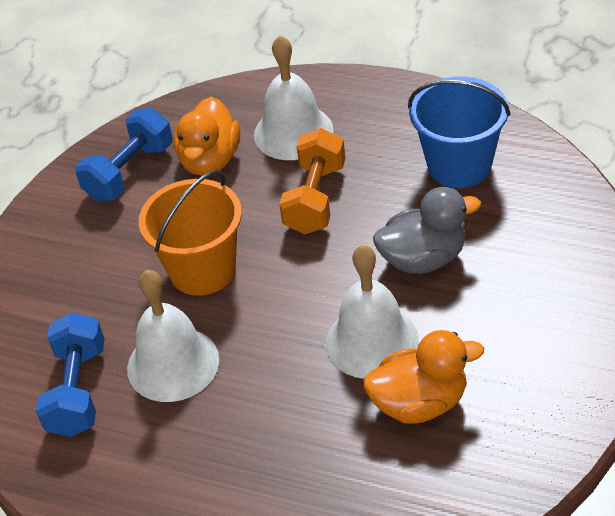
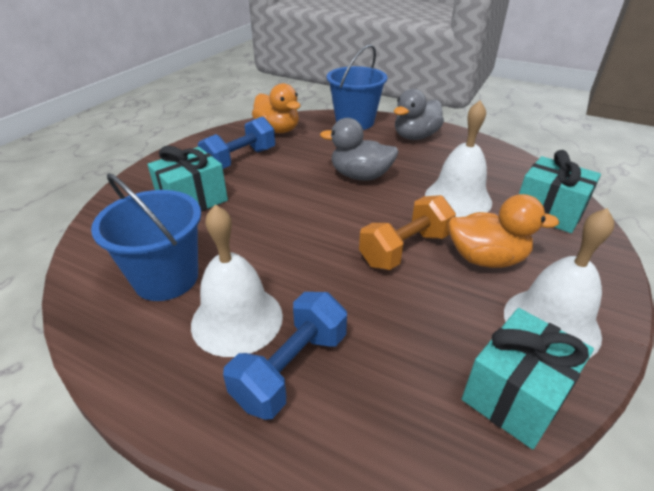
blue bucket: [408,77,510,188] = 1 -> [91,173,201,301] [327,44,387,130] = 2
grey duck: [373,187,481,274] = 1 -> [320,118,398,181] [394,89,444,140] = 2
orange bucket: [139,170,242,296] = 1 -> none = 0
turquoise gift: none = 0 -> [147,146,228,212] [462,308,594,449] [519,150,601,233] = 3

